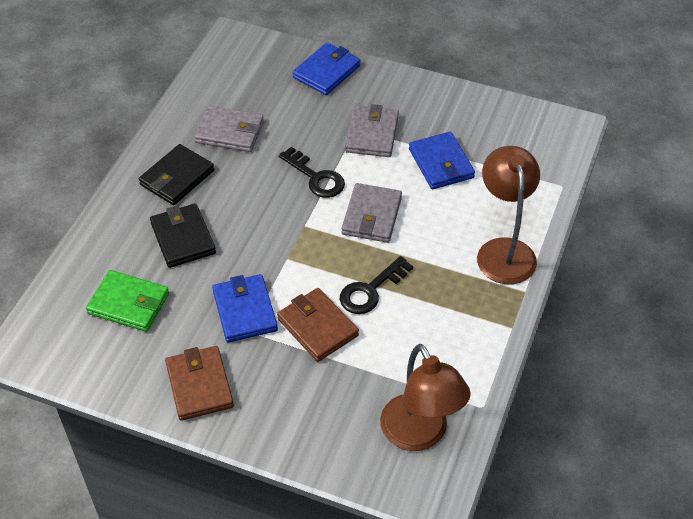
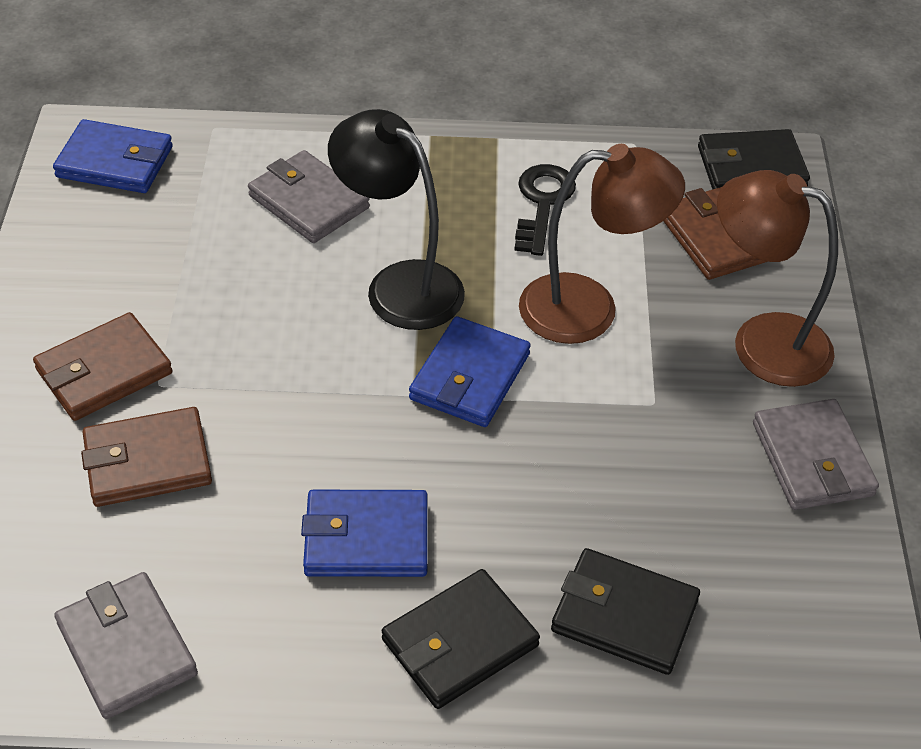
black key: [279,147,345,198] [340,256,413,314] = 2 -> [514,164,576,256] = 1
black lamp: none = 0 -> [328,109,465,330] = 1
black wallet: [139,144,214,205] [150,203,216,268] = 2 -> [382,569,540,709] [551,548,700,675] [698,129,810,190] = 3
brown wallet: [165,346,234,421] [277,288,359,362] = 2 -> [33,312,172,421] [81,407,212,507] [663,187,768,280] = 3
green wallet: [86,270,169,332] = 1 -> none = 0

